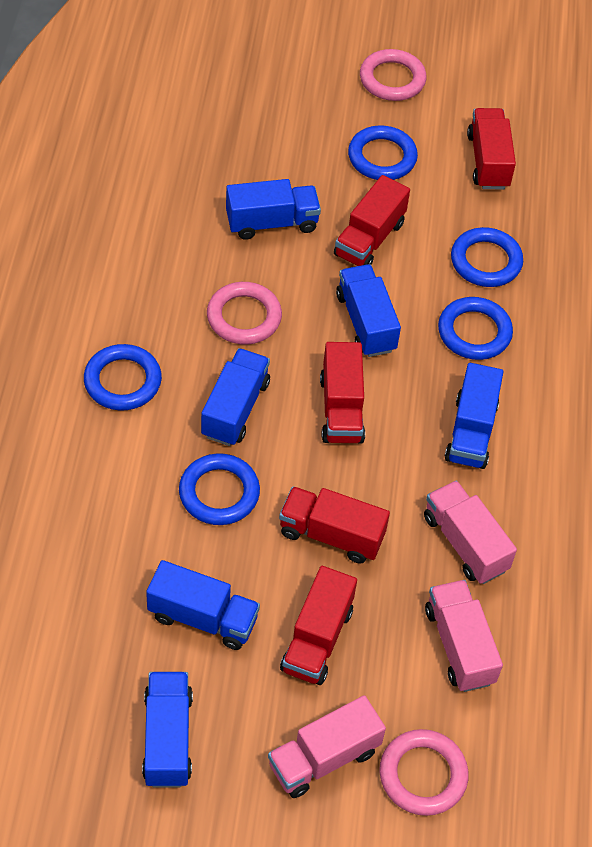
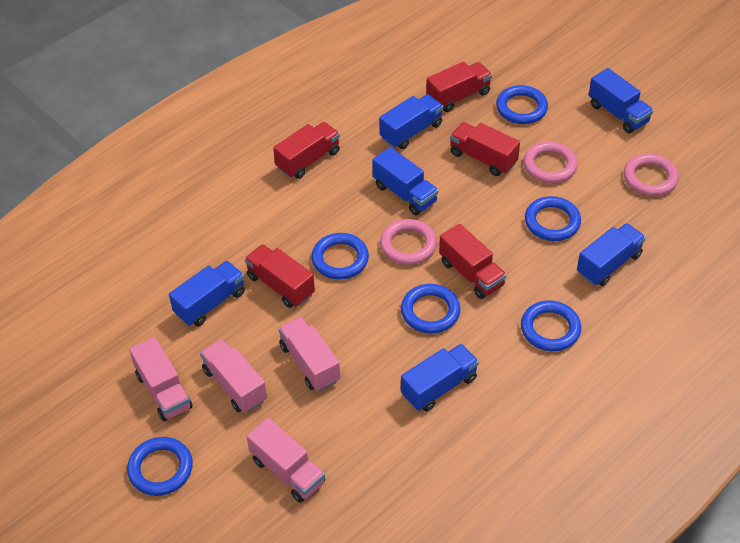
blue ring: [84,344,162,411] [179,453,260,525] [348,125,418,180] [438,297,513,360] [451,227,523,287] = 5 -> [127,437,193,496] [311,233,369,280] [401,284,460,334] [496,85,548,124] [521,300,581,351] [525,196,581,241] = 6
pink truck: [268,695,386,798] [424,480,517,584] [425,580,503,692] = 3 -> [129,337,193,421] [200,339,267,413] [246,418,325,503] [278,317,340,391] = 4

